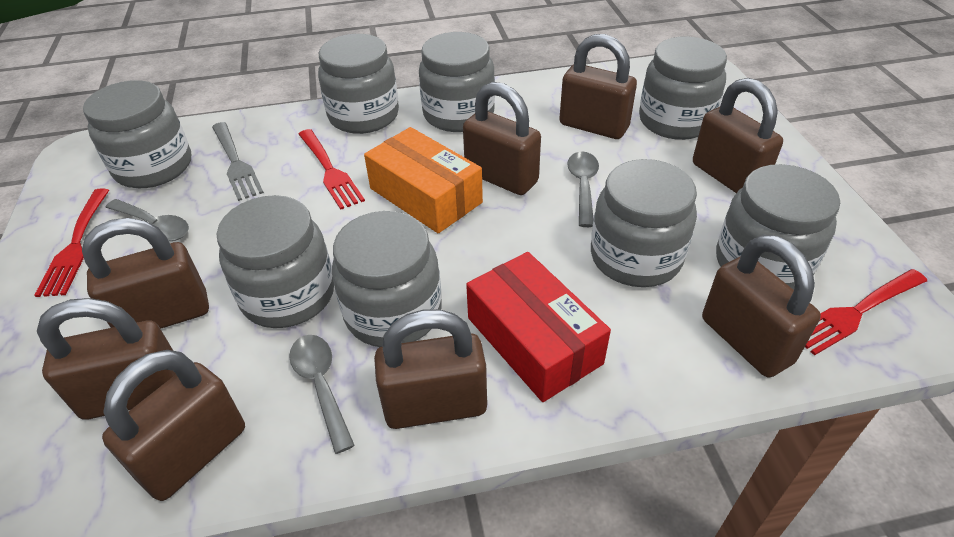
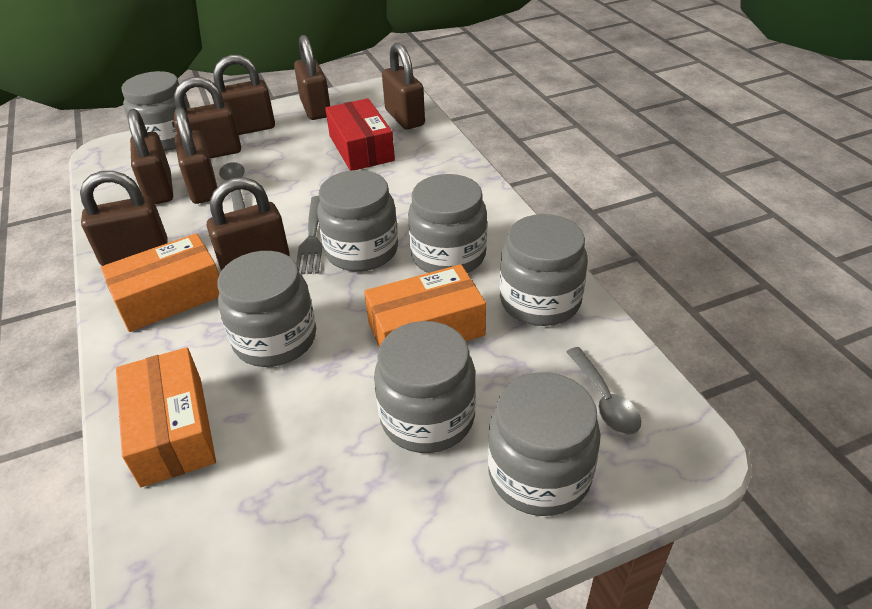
grey jar: [83,80,191,188] [216,195,334,328] [318,34,399,134] [332,211,442,347] [419,32,495,132] [591,159,697,287] [639,37,727,140] [716,164,840,290] = 8 -> [122,71,191,151] [217,251,316,367] [317,170,398,271] [374,321,476,453] [408,174,487,273] [488,372,601,516] [500,214,588,326] = 7
grey spoon: [105,199,189,241] [289,335,355,454] [567,152,599,227] = 3 -> [219,162,245,211] [566,347,641,435] = 2
orange box: [364,127,483,233] = 1 -> [101,233,219,332] [116,347,216,487] [364,264,486,347] = 3
red fork: [34,188,109,297] [298,129,365,210] [805,269,927,356] = 3 -> none = 0

